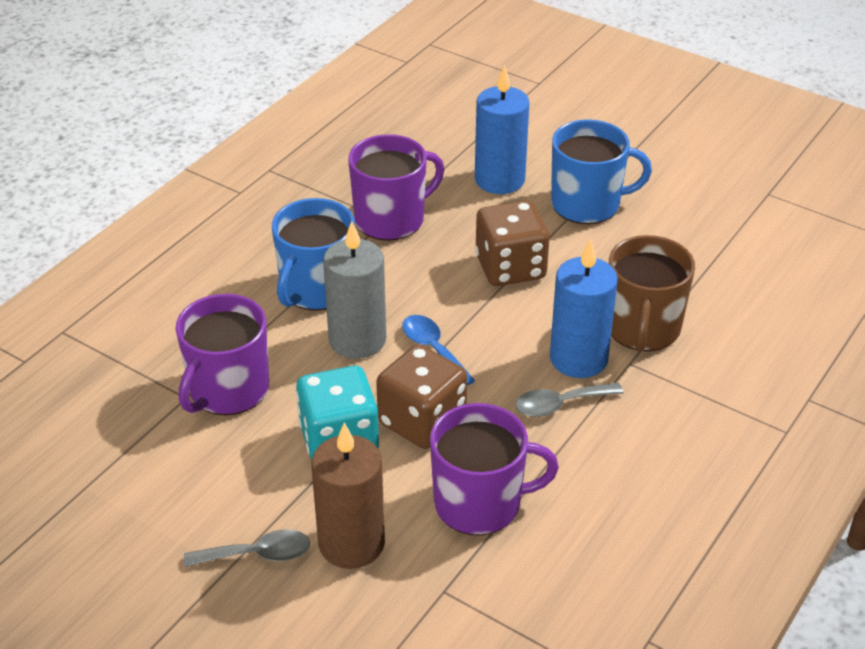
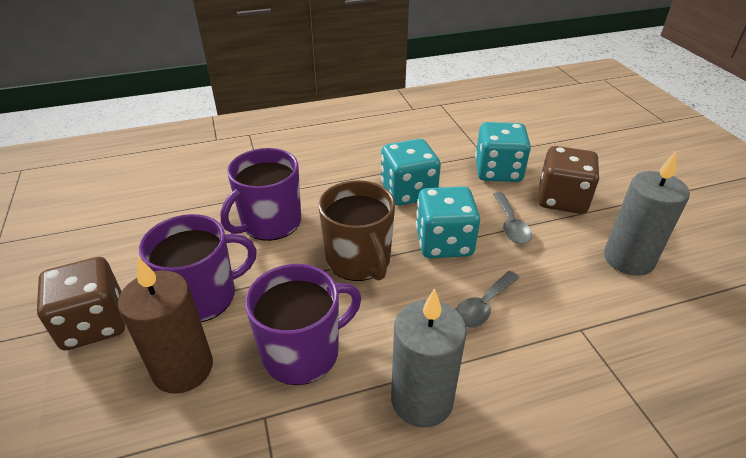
blue candle: [475,65,530,194] [550,239,618,378] = 2 -> none = 0
blue mug: [272,198,355,311] [551,119,652,224] = 2 -> none = 0
blue spoon: [402,315,475,386] = 1 -> none = 0
grey candle: [323,221,386,359] = 1 -> [391,288,467,428] [604,152,690,276] = 2
turquoise dice: [296,366,379,460] = 1 -> [381,139,441,206] [416,187,480,258] [475,122,531,182] = 3

